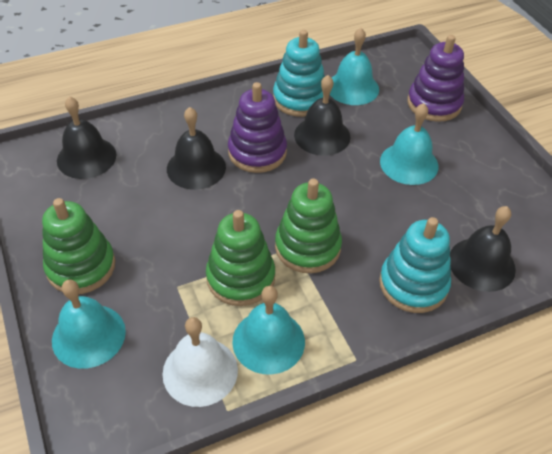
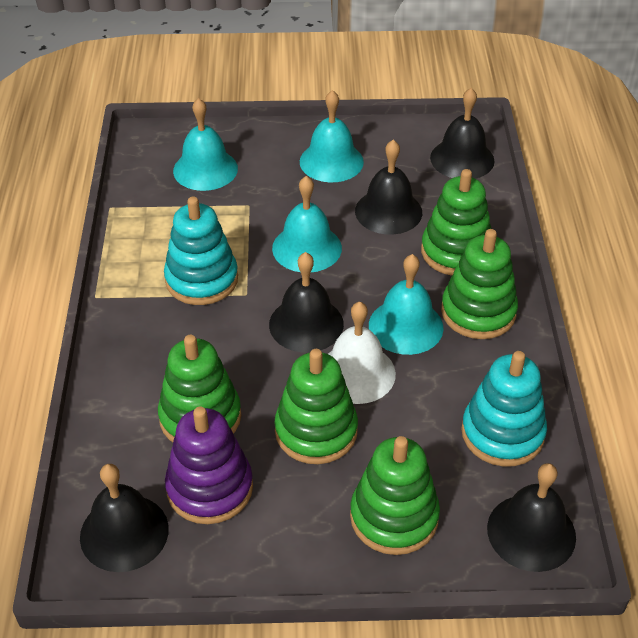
black bell: [57,96,116,179] [167,107,226,190] [294,75,351,156] [450,206,516,292] = 4 -> [80,464,169,572] [269,252,344,352] [355,140,422,235] [430,88,494,179] [487,463,576,572] = 5
green stacking toy: [42,198,115,294] [206,210,275,306] [275,178,342,273] = 3 -> [158,335,241,442] [274,349,358,464] [350,436,440,555] [421,169,492,276] [441,229,518,339] = 5
purple stacking toy: [228,82,287,173] [407,35,464,122] = 2 -> [165,406,253,524] = 1

